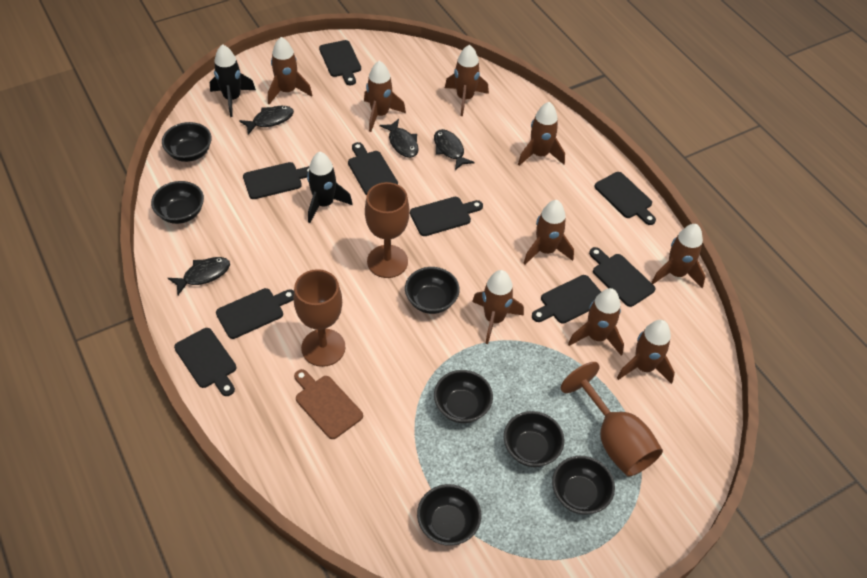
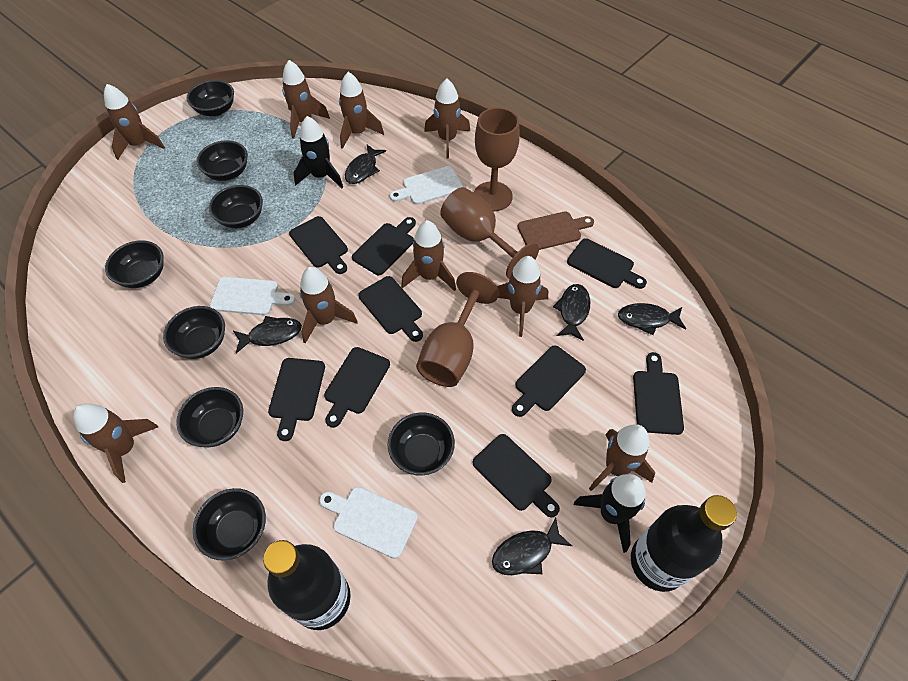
black bottle: none = 0 -> [263,540,351,630] [631,495,737,592] = 2
black bowl: [151,181,204,224] [162,122,212,162] [405,267,460,314] [417,484,481,546] [434,370,493,423] [504,411,564,467] [552,456,615,515] = 7 -> [105,240,164,288] [163,306,225,359] [176,387,243,447] [187,80,234,116] [193,488,266,561] [196,140,248,181] [209,185,263,228] [388,412,455,476] = 8
black fish: [168,257,230,295] [239,106,294,134] [380,119,418,158] [434,129,475,170] = 4 -> [233,316,302,353] [345,145,386,184] [492,517,572,575] [553,284,590,341] [618,303,686,335] = 5
white cutting board: none = 0 -> [210,277,295,315] [319,487,418,559] [390,166,463,205] = 3

